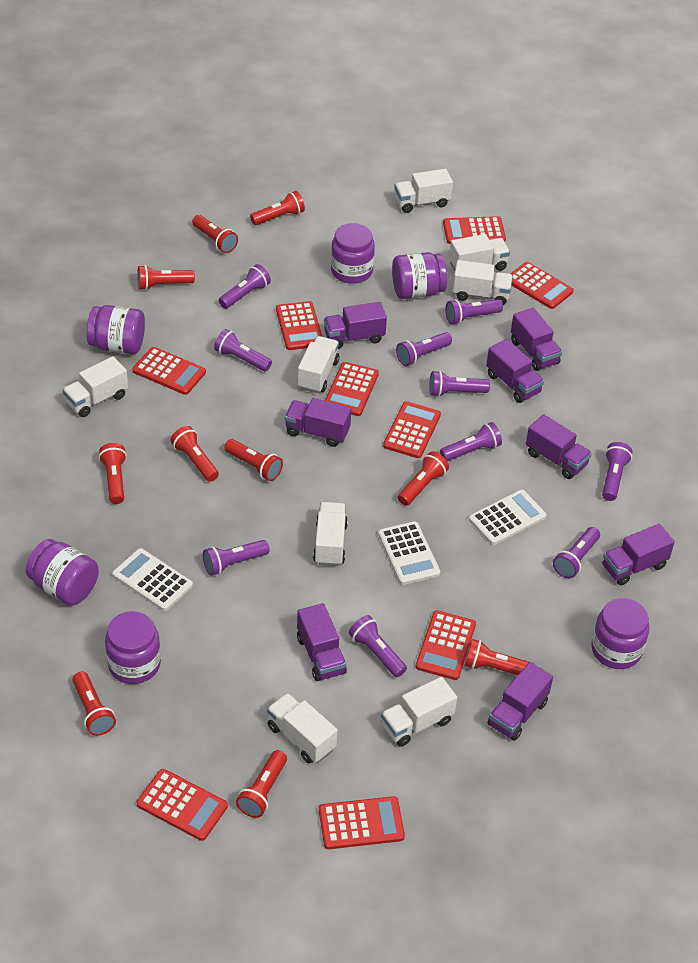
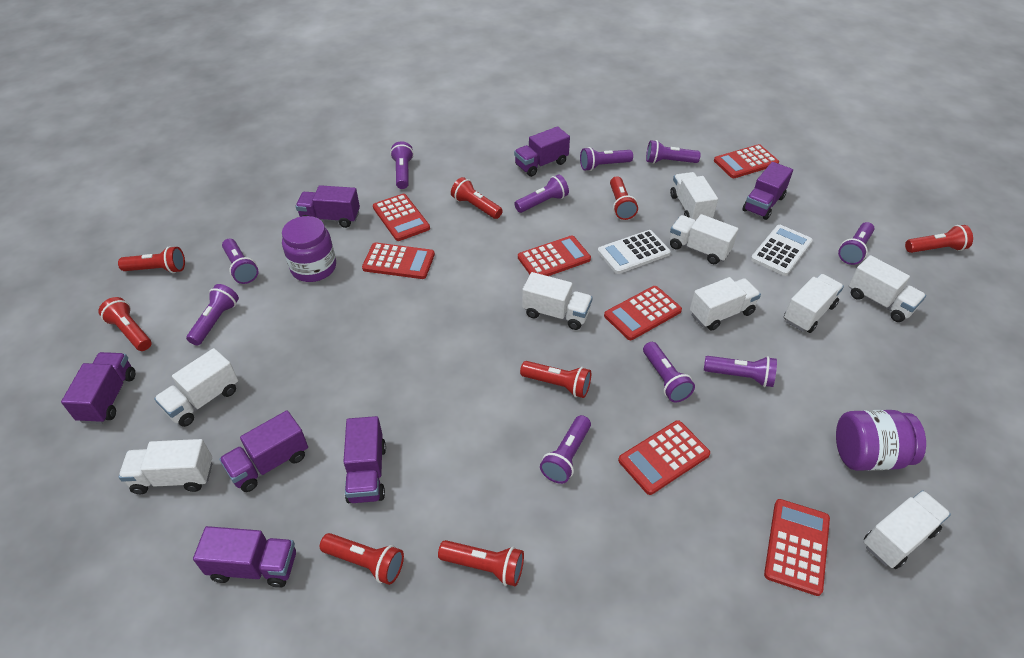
purple jar: [26,539,99,606] [87,305,145,354] [105,611,161,684] [331,223,375,284] [392,252,447,299] [591,598,649,669] = 6 -> [282,216,336,282] [836,410,926,471] = 2
purple truck: [285,398,351,447] [297,603,347,681] [324,302,387,349] [486,339,544,403] [487,662,553,741] [511,308,562,371] [526,414,592,479] [602,524,675,586] = 8 -> [61,352,135,424] [193,526,296,588] [219,410,308,492] [296,185,360,228] [344,416,386,503] [514,126,570,177] [743,162,793,220] = 7
red calculator: [133,347,206,395] [137,769,228,841] [276,301,322,350] [319,796,405,849] [325,362,379,416] [383,401,441,458] [416,610,476,680] [443,216,506,244] [510,262,574,309] = 9 -> [362,242,435,279] [373,194,430,241] [518,235,591,276] [604,286,682,340] [618,420,710,495] [714,144,779,178] [764,499,830,596] = 7
red flashlight: [72,672,116,736] [99,443,127,504] [137,265,195,290] [171,426,219,482] [192,215,238,253] [224,439,283,481] [236,750,287,818] [250,191,305,225] [398,451,449,506] [465,639,534,675] = 10 -> [98,297,151,351] [118,246,185,273] [320,533,404,585] [438,540,524,586] [451,177,503,219] [520,361,591,398] [610,176,638,220] [905,225,973,253] = 8
white calculator: [112,548,193,611] [378,521,440,585] [469,490,547,545] = 3 -> [598,230,671,274] [751,225,813,276] = 2
white truck: [63,356,128,417] [267,693,338,763] [297,336,340,393] [313,502,348,566] [381,677,457,747] [394,169,453,213] [449,234,510,271] [453,260,513,305] = 8 -> [119,439,212,494] [154,348,238,427] [522,272,593,330] [670,172,718,220] [670,214,739,264] [690,277,761,331] [784,274,844,333] [849,255,926,322] [864,490,951,569] = 9

